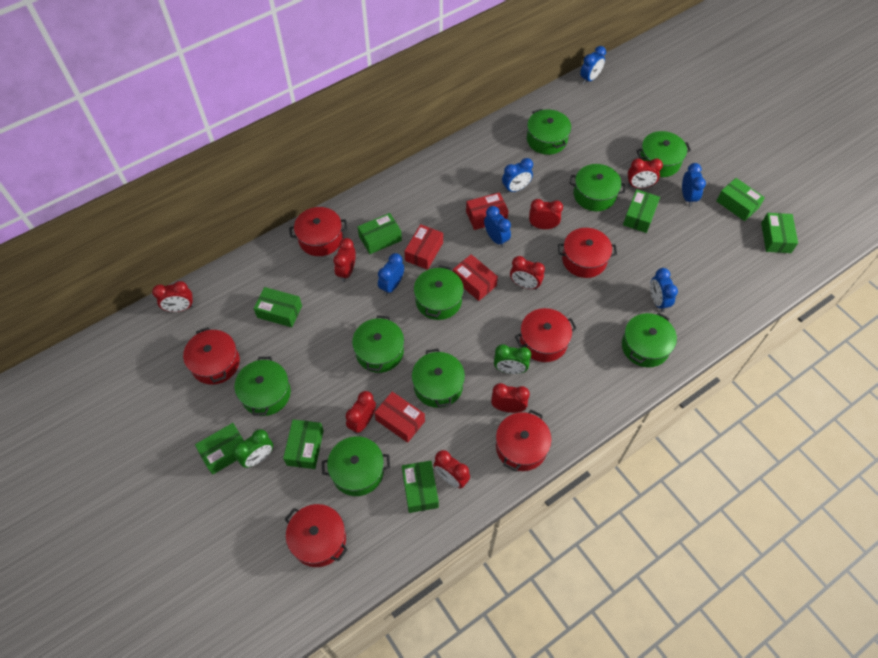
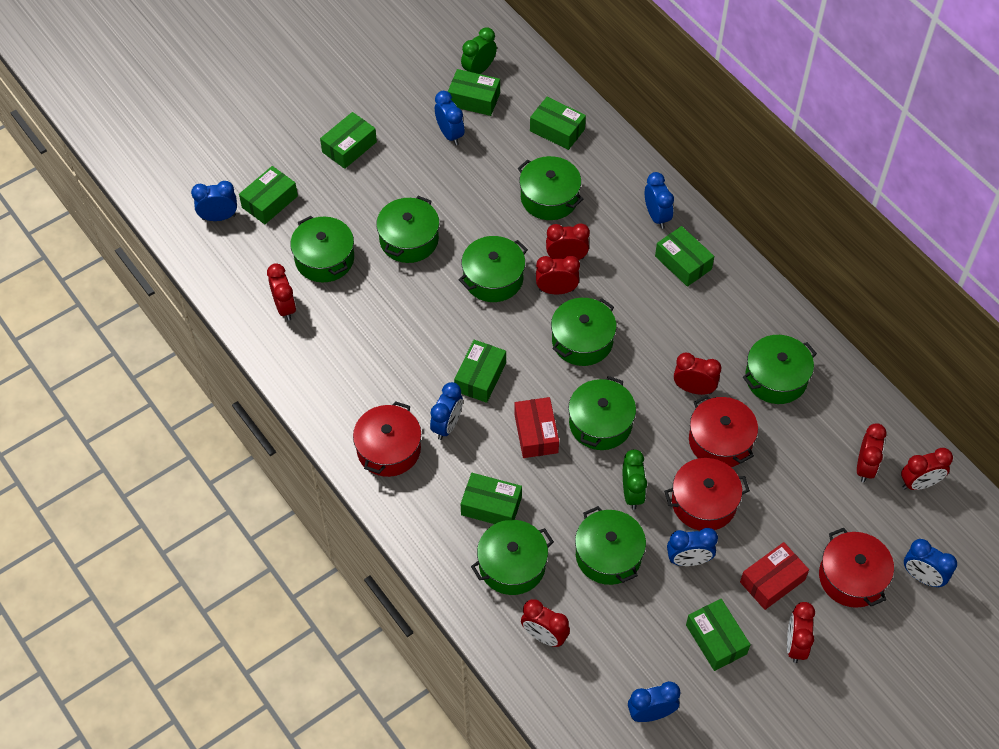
blue clock: [378,253,404,295] [484,206,511,247] [502,158,533,193] [580,46,606,84] [650,268,678,312] [682,163,706,206] = 6 -> [191,181,237,221] [430,382,463,440] [435,91,465,145] [628,681,680,722] [645,172,674,229] [667,528,718,566] [904,539,957,587] = 7
red box: [374,392,425,443] [404,224,443,270] [453,254,498,301] [466,192,508,230] = 4 -> [514,397,559,458] [740,542,809,610] = 2
red pot: [183,327,240,385] [285,504,348,567] [289,207,347,256] [496,410,552,471] [515,308,577,362] [558,228,617,278] = 6 -> [353,401,421,477] [664,458,750,531] [689,395,758,467] [819,528,894,608] = 4

